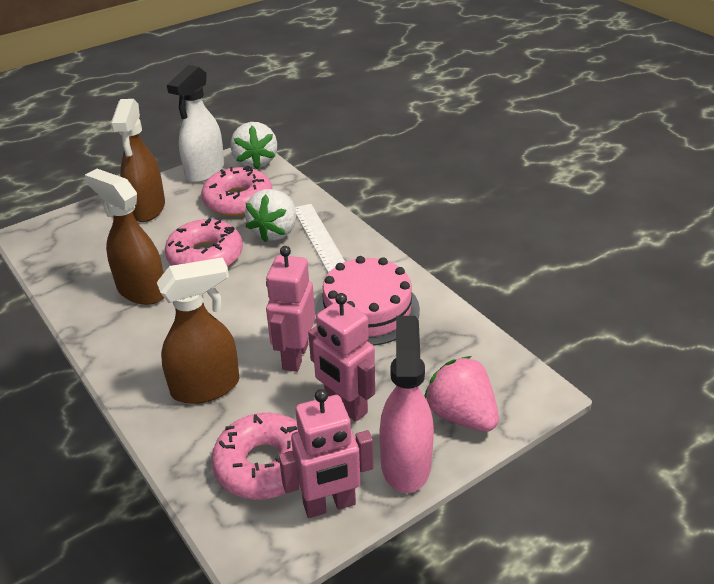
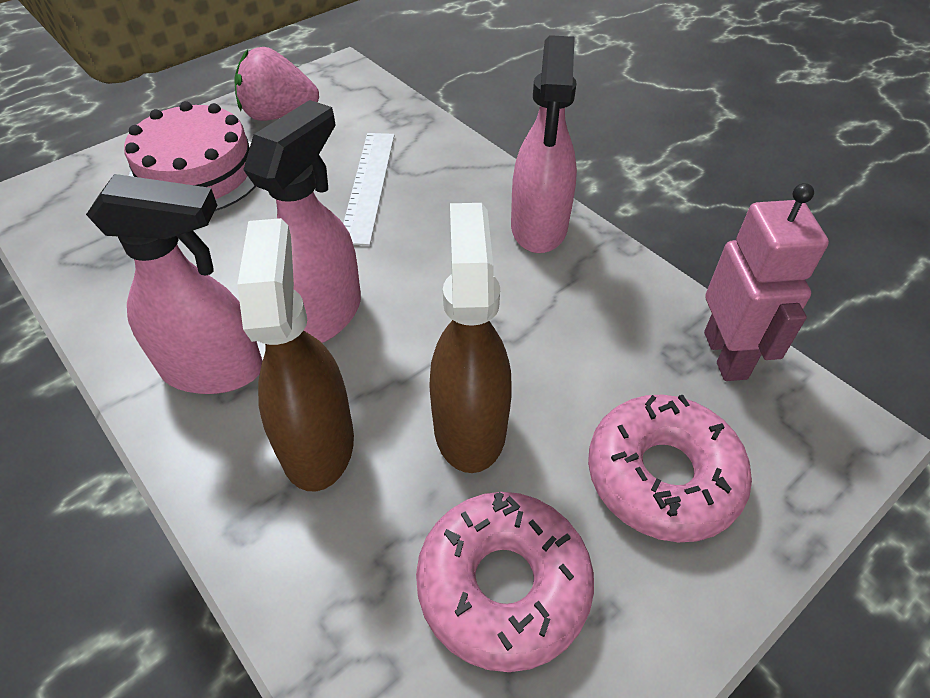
brown spray bottle: [85,169,164,305] [111,99,165,222] [157,257,240,404] = 3 -> [237,218,354,491] [429,203,512,473] = 2
pink donut: [165,218,243,267] [201,166,273,216] [211,413,298,500] = 3 -> [416,492,594,672] [588,395,752,542] = 2
pink robot: [266,246,315,372] [279,389,373,518] [308,293,375,422] = 3 -> [704,183,829,381] = 1
pink spray bottle: [379,316,434,493] = 1 -> [86,174,262,394] [243,100,361,343] [511,35,577,253] = 3
white spray bottle: [167,65,224,183] = 1 -> none = 0
white strawberry: [230,122,277,170] [245,189,296,242] = 2 -> none = 0

